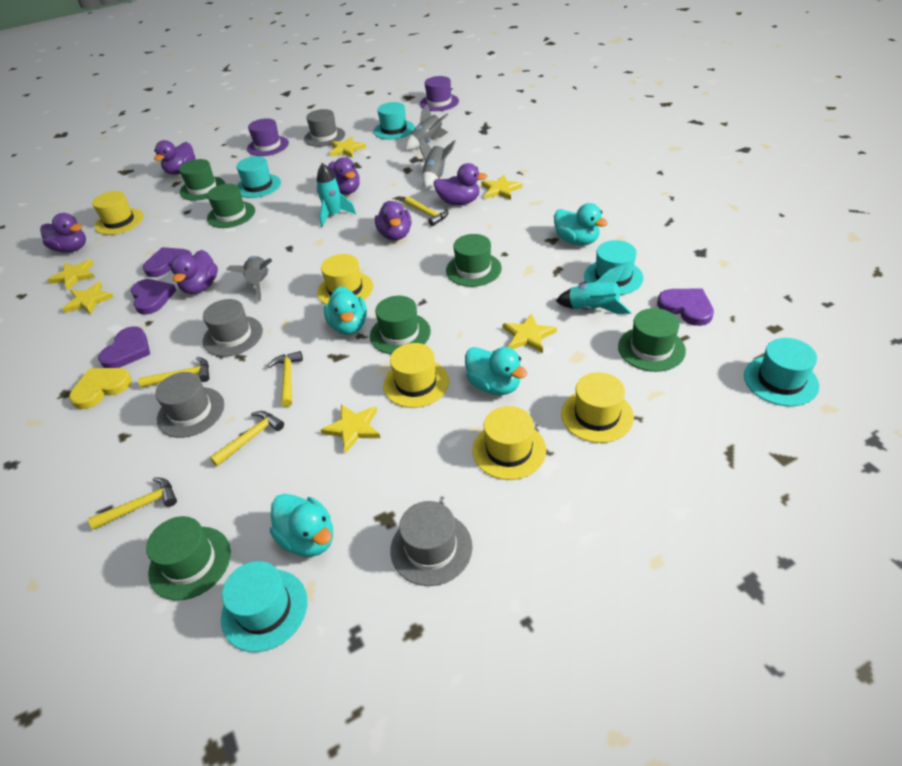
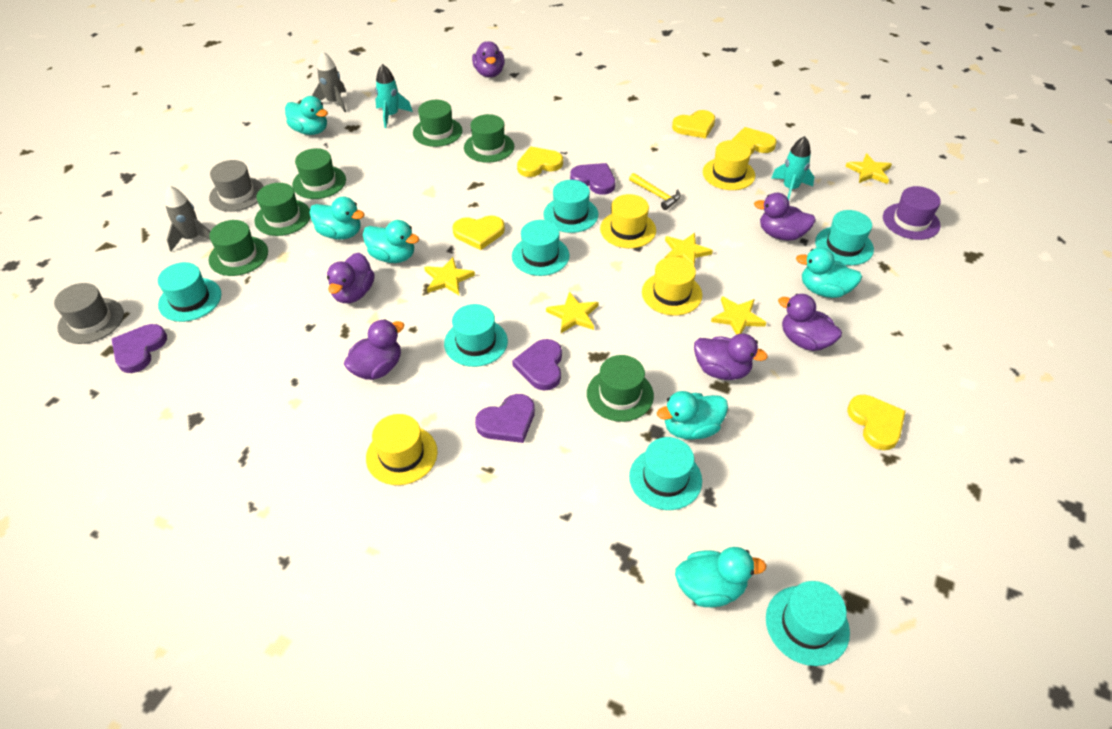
grey hat: [155,372,224,438] [203,299,263,357] [304,109,345,147] [390,501,473,586] = 4 -> [54,283,124,344] [209,160,264,212] = 2
grey rocket: [226,256,272,302] [405,104,448,150] [419,138,456,190] = 3 -> [165,186,211,251] [312,52,346,112] = 2
purple hat: [247,118,289,156] [420,76,459,111] = 2 -> [883,186,941,240] = 1
turquoise duck: [270,494,333,557] [324,286,367,335] [465,347,528,395] [554,203,608,245] = 4 -> [285,96,328,135] [309,197,365,239] [363,220,419,263] [657,391,728,440] [675,547,766,607] [796,247,862,298] = 6
turquoise hat: [221,561,308,652] [236,156,281,198] [374,102,415,140] [584,240,643,295] [744,338,819,406] = 5 -> [158,262,221,322] [444,304,508,367] [512,220,569,276] [543,180,598,233] [629,437,702,510] [766,581,850,666] [815,210,874,265] = 7
yellow hammer: [88,477,177,530] [138,357,209,388] [210,411,284,466] [268,351,303,407] [404,197,448,226] = 5 -> [629,173,681,210] = 1
yellow hat: [92,191,144,235] [317,254,373,305] [383,343,449,408] [472,406,546,480] [561,372,634,443] = 5 -> [366,414,437,485] [600,194,656,248] [642,257,702,316] [703,140,755,190] = 4
yellow heart: [69,368,132,409] = 1 -> [452,216,505,250] [517,146,563,177] [672,110,715,139] [732,127,777,154] [847,395,906,450] = 5
yellow star: [47,259,95,290] [62,282,114,314] [321,404,380,453] [330,136,366,157] [481,175,523,200] [503,313,557,353] = 6 -> [424,257,475,295] [546,292,599,333] [665,233,713,265] [711,296,767,335] [845,153,892,184] = 5

